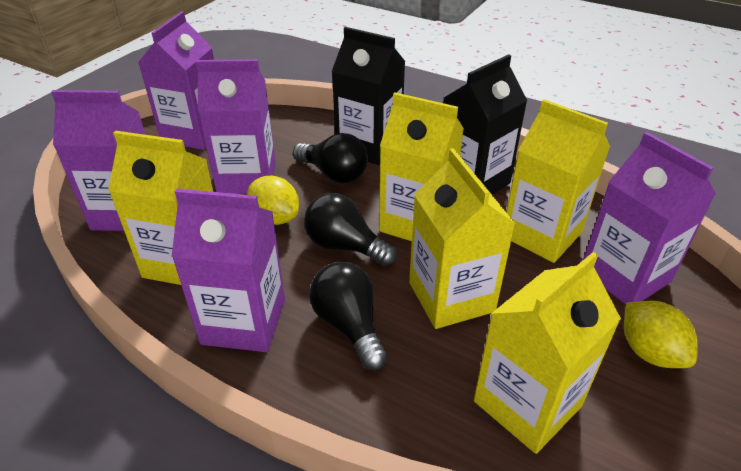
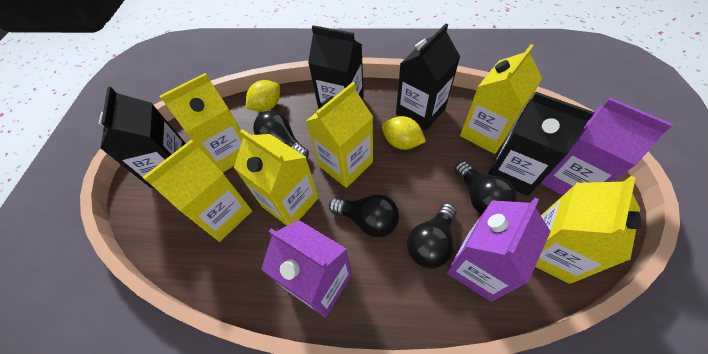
black carton: [332,27,405,165] [443,54,527,195] = 2 -> [98,87,186,188] [308,25,364,109] [396,24,460,131] [488,92,595,196] = 4
black light bulb: [293,133,368,183] [304,193,397,266] [309,262,387,370] = 3 -> [253,111,309,159] [329,194,399,238] [407,203,456,268] [455,161,517,215] = 4
purple carton: [51,90,145,231] [138,12,214,150] [172,189,285,352] [196,59,276,194] [583,132,716,304] = 5 -> [261,220,352,318] [446,198,551,302] [541,98,673,196] = 3
yellow carton: [108,131,213,285] [379,92,464,241] [409,148,515,329] [474,252,621,454] [506,99,610,263] = 5 -> [143,140,252,242] [160,73,243,172] [234,129,319,226] [306,82,373,188] [460,44,542,154] [535,176,641,284] = 6

